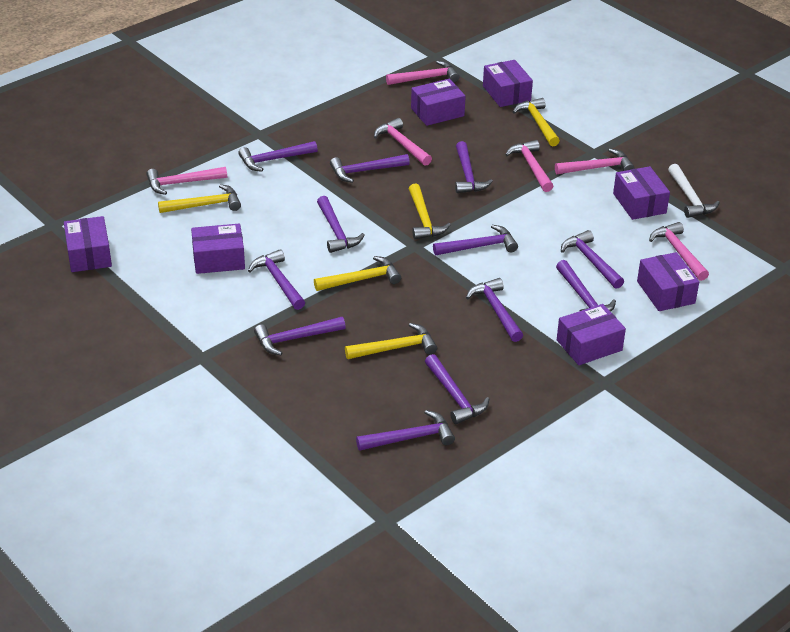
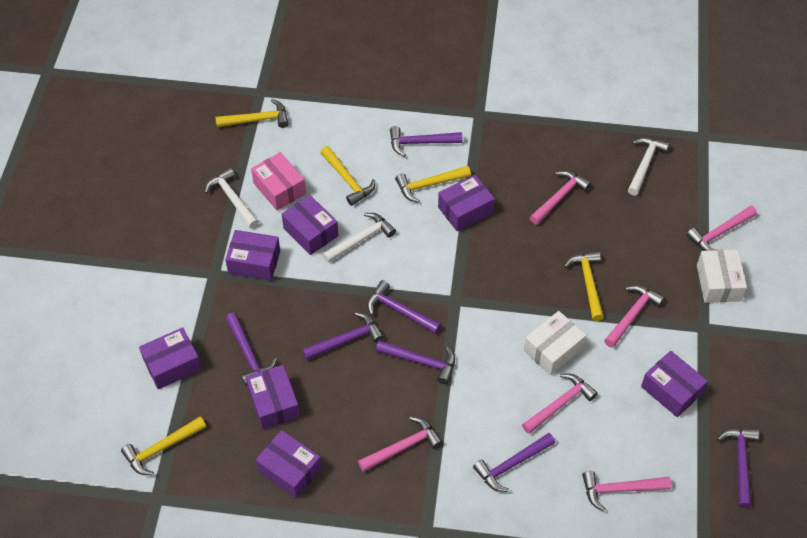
pink box: none = 0 -> [251,152,306,210] = 1
purple hammer: [238,141,318,172] [248,249,305,310] [254,317,346,355] [317,196,365,253] [330,154,410,183] [356,410,455,451] [425,354,489,424] [433,225,518,255] [455,141,493,193] [466,278,523,342] [556,260,616,312] [561,230,624,289] = 12 -> [225,313,277,386] [302,312,384,360] [367,280,441,334] [376,340,455,384] [390,126,462,156] [473,433,555,492] [717,428,759,508] = 7
white box: none = 0 -> [524,311,586,375] [697,250,747,303] = 2
white hammer: [668,164,720,218] = 1 -> [205,168,259,228] [322,213,396,263] [628,137,670,196] = 3

